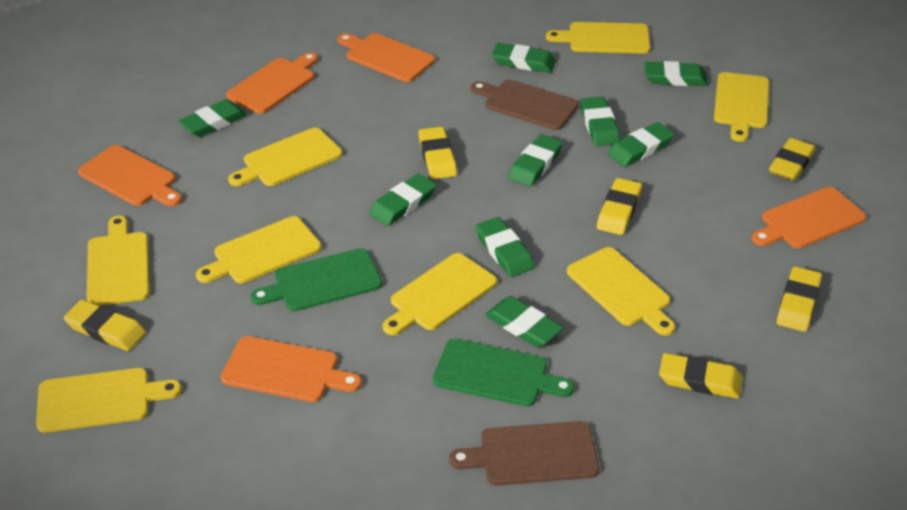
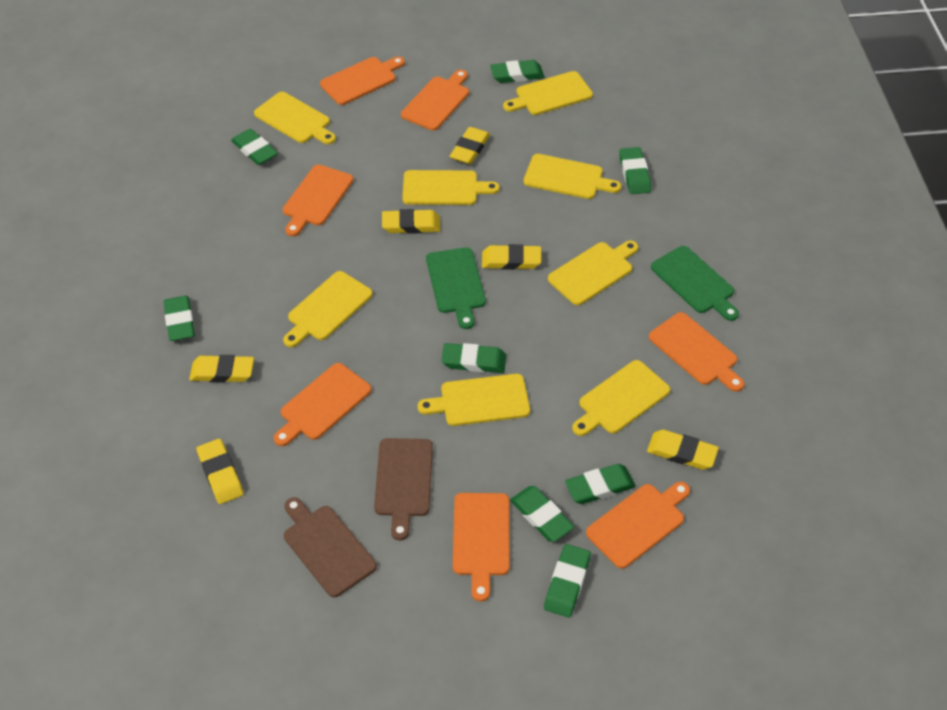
green eraser: [178,99,247,137] [369,174,436,226] [475,217,534,277] [485,296,563,347] [492,43,556,73] [508,134,563,187] [580,96,620,146] [608,122,675,167] [645,61,708,86] = 9 -> [164,296,195,341] [231,129,278,165] [441,343,506,373] [490,60,544,83] [510,486,574,542] [544,544,591,617] [565,464,636,504] [619,147,651,194] = 8
orange cutting board: [78,145,182,206] [221,336,362,402] [226,52,318,114] [338,33,435,82] [752,187,866,248] = 5 -> [274,363,372,446] [283,165,354,236] [320,56,405,105] [401,70,469,131] [453,493,510,602] [586,482,690,569] [649,312,745,392] = 7

